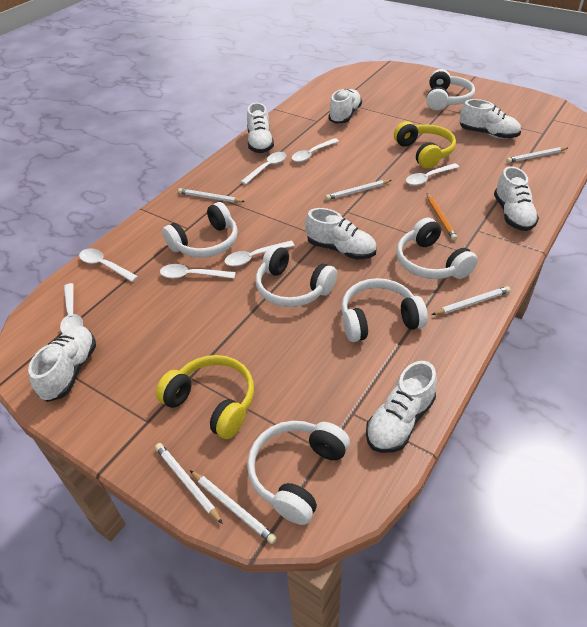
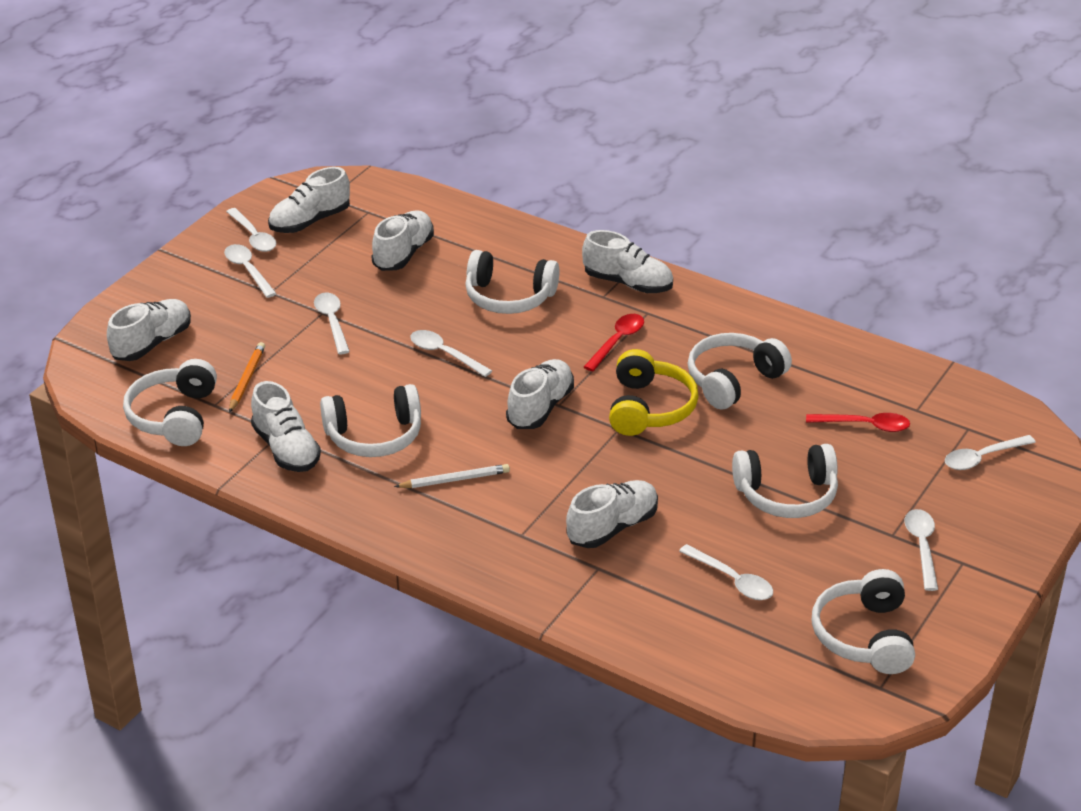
red spoon: none = 0 -> [584,314,644,371] [806,413,910,432] = 2
white pencil: [155,443,223,524] [178,188,245,203] [190,470,277,544] [325,180,392,200] [432,286,511,315] [506,147,568,163] = 6 -> [394,464,510,488] = 1
yellow headphones: [156,355,254,439] [394,121,456,169] = 2 -> [609,349,699,436] = 1

